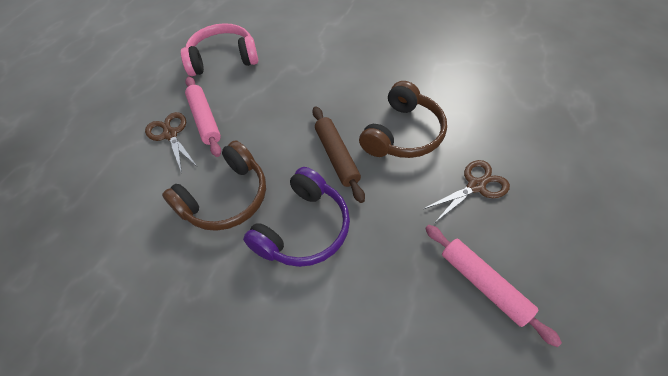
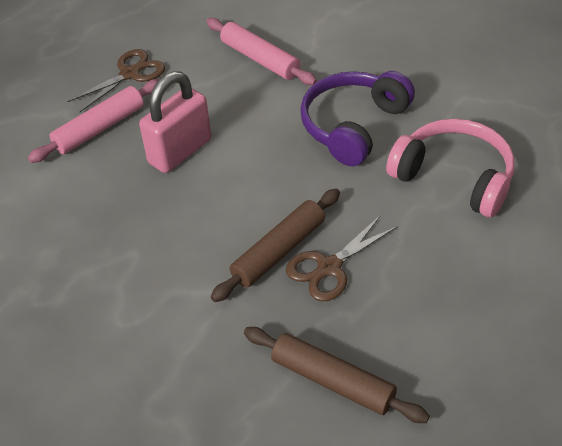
brown headphones: [162,140,266,231] [359,81,447,158] = 2 -> none = 0
brown rolling pin: [312,106,365,203] = 1 -> [211,189,340,302] [244,327,430,423] = 2
pink padlock: none = 0 -> [139,71,211,173] = 1

